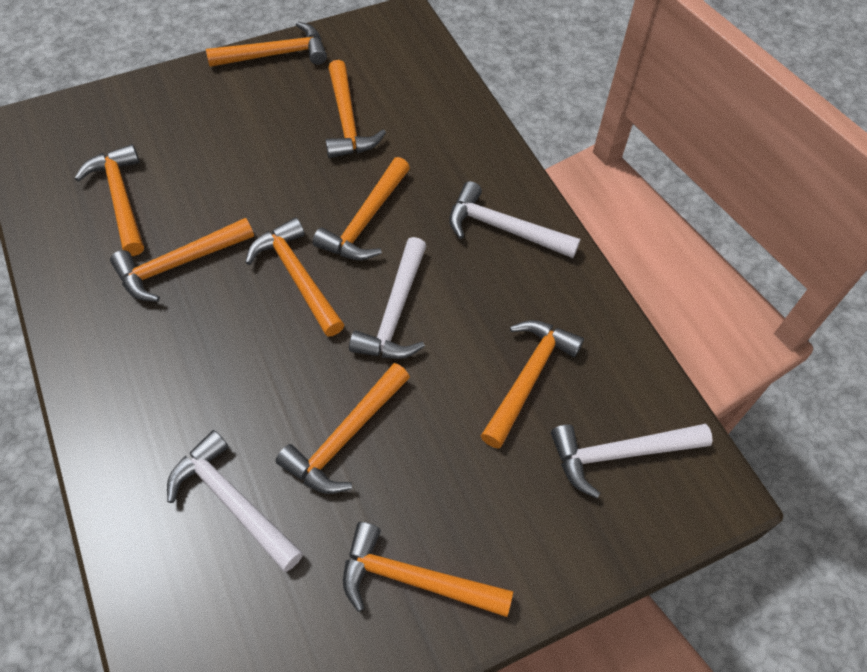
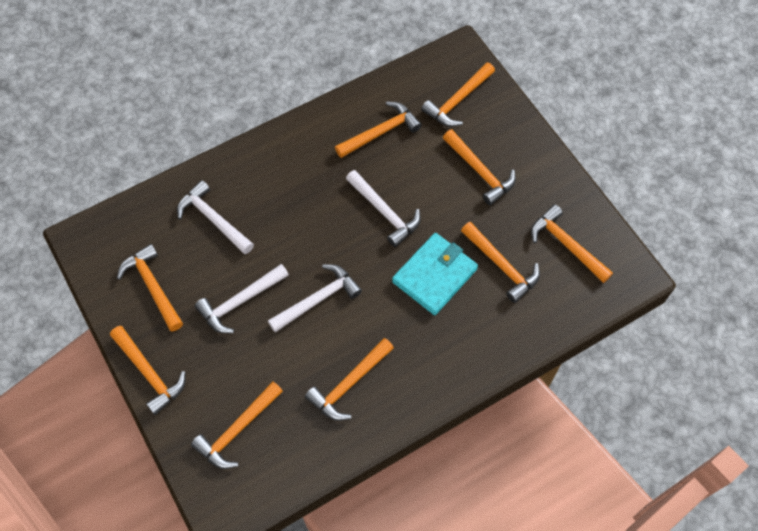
turquoise wallet: none = 0 -> [392,233,478,315] = 1

